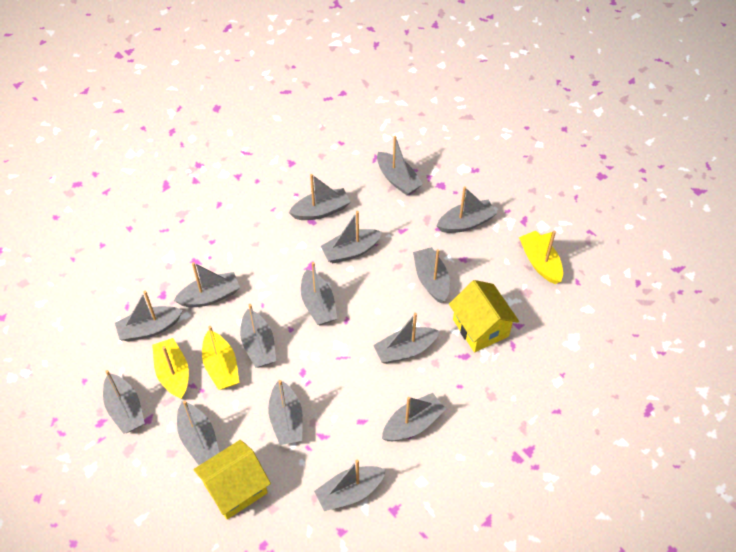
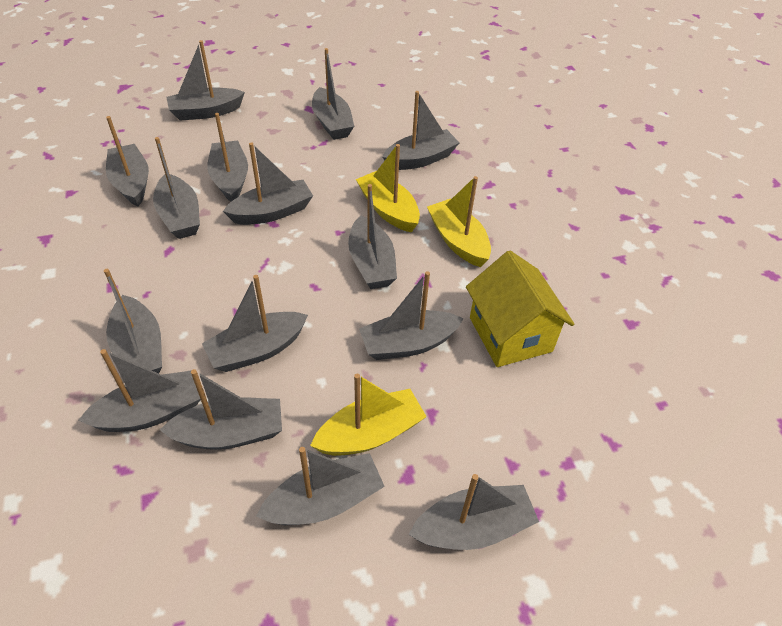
yellow house: [193,440,271,519] [449,280,519,352] = 2 -> [466,251,574,367] = 1

